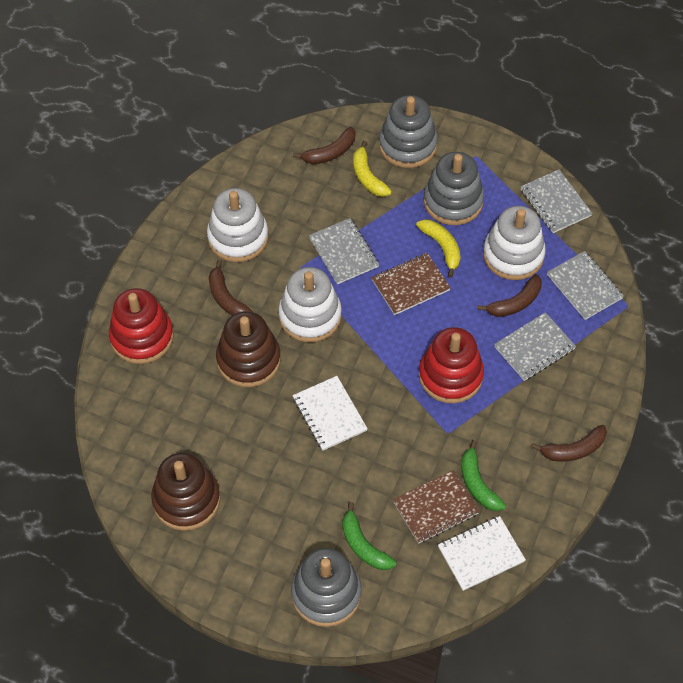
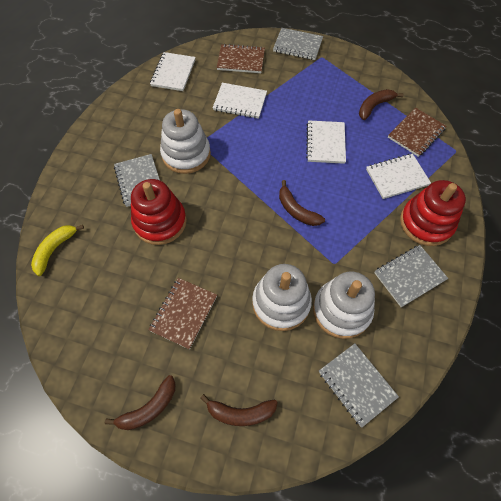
brown notebook: [372,253,451,315] [393,470,480,544] = 2 -> [149,278,217,349] [217,44,265,73] [388,108,446,157] = 3
brown stacking toy: [151,453,220,531] [216,311,281,387] = 2 -> none = 0
green banana: [342,502,396,570] [461,440,506,511] = 2 -> none = 0
grey stacking toy: [291,548,361,627] [379,95,438,168] [424,152,484,225] = 3 -> none = 0
white notebook: [293,376,368,451] [438,516,526,591] = 2 -> [150,52,196,91] [213,83,267,119] [306,120,346,164] [366,154,431,199] = 4
yellow banana: [353,141,392,197] [416,219,461,277] = 2 -> [31,225,84,276] = 1

